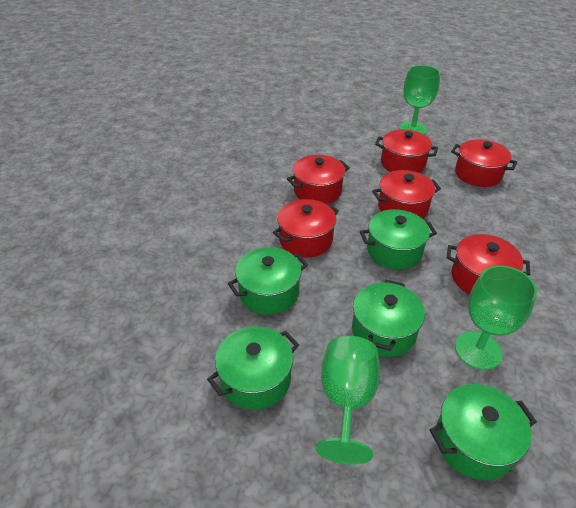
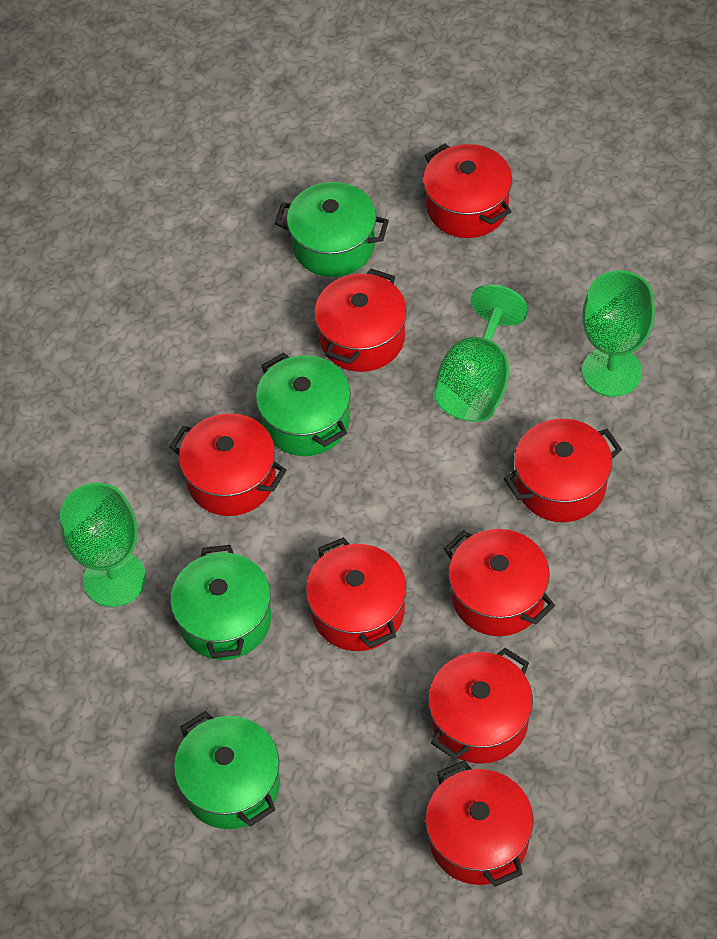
green pot: [207,326,299,410] [228,247,308,315] [352,280,425,357] [360,209,437,270] [430,384,537,480] = 5 -> [170,545,271,660] [174,711,280,829] [256,353,351,456] [275,182,389,277] = 4
red pot: [273,199,339,257] [287,155,350,203] [372,170,441,219] [375,130,438,173] [447,234,530,295] [451,139,517,187] = 6 -> [169,413,287,516] [306,537,407,651] [314,269,407,372] [423,144,512,238] [425,760,533,887] [428,647,533,764] [444,529,555,636] [504,419,622,522] = 8

